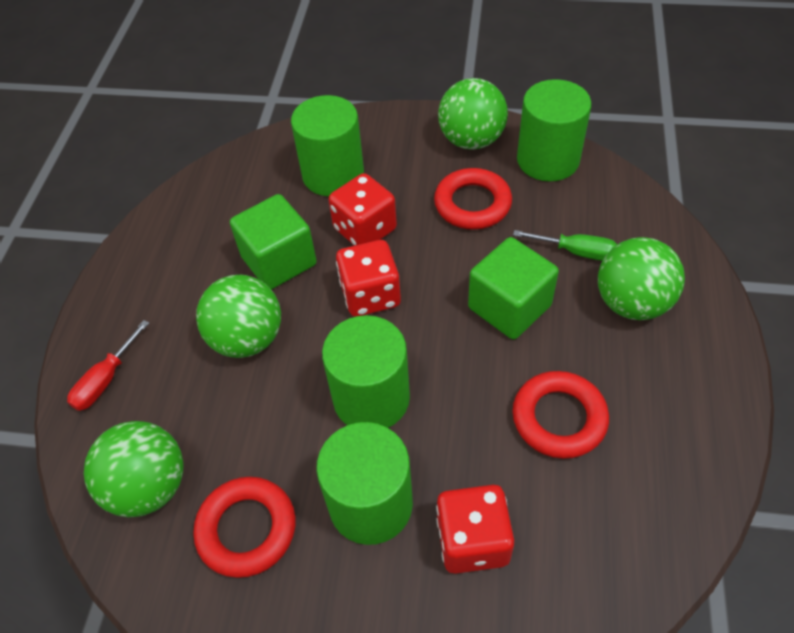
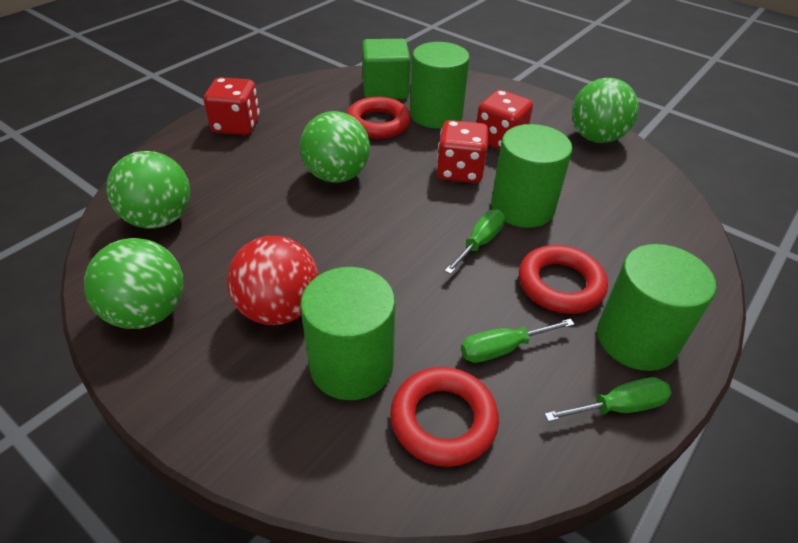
green cube: [230,194,317,289] [468,237,559,340] = 2 -> [362,39,411,99] = 1
green screwdriver: [513,230,617,261] = 1 -> [445,209,505,274] [461,319,575,363] [545,377,671,422] = 3
red ball: none = 0 -> [227,236,318,325] = 1
red screwdriver: [67,320,149,411] = 1 -> none = 0

